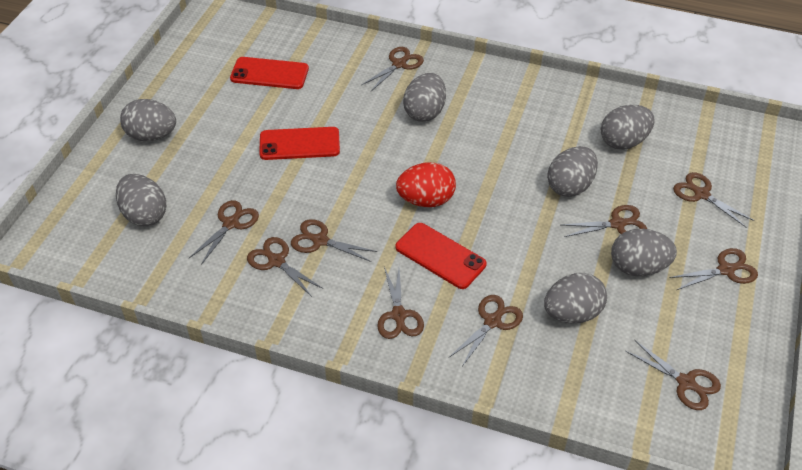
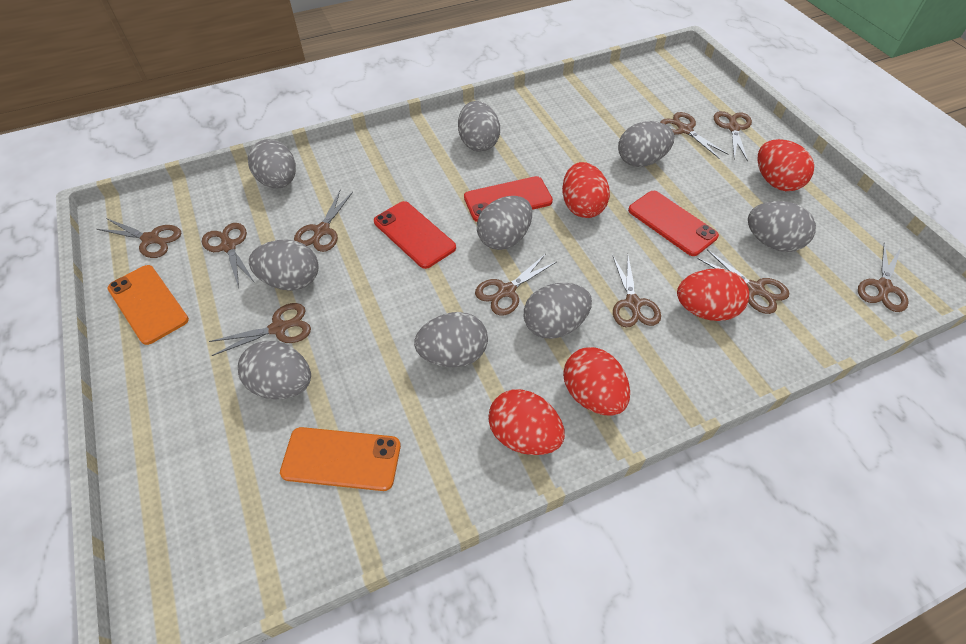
grey egg: [116,174,166,226] [120,99,176,141] [403,73,446,122] [544,273,607,324] [547,146,598,197] [601,105,655,150] [611,229,677,276] = 7 -> [238,341,311,399] [248,139,296,188] [249,240,319,291] [414,312,488,367] [458,101,500,152] [477,196,532,250] [524,283,592,339] [618,121,675,167] [748,201,816,252] = 9
orange phone: none = 0 -> [108,265,189,345] [280,427,401,491] = 2
red egg: [396,162,456,207] = 1 -> [488,389,565,455] [562,162,610,218] [563,347,630,416] [677,268,749,321] [758,139,814,191] = 5

